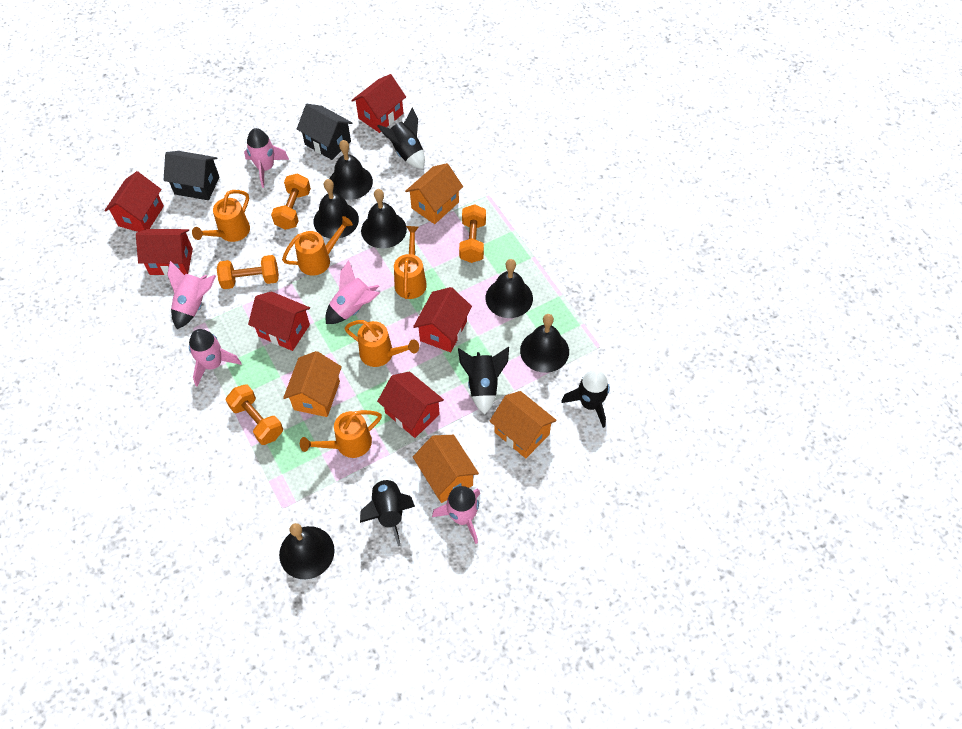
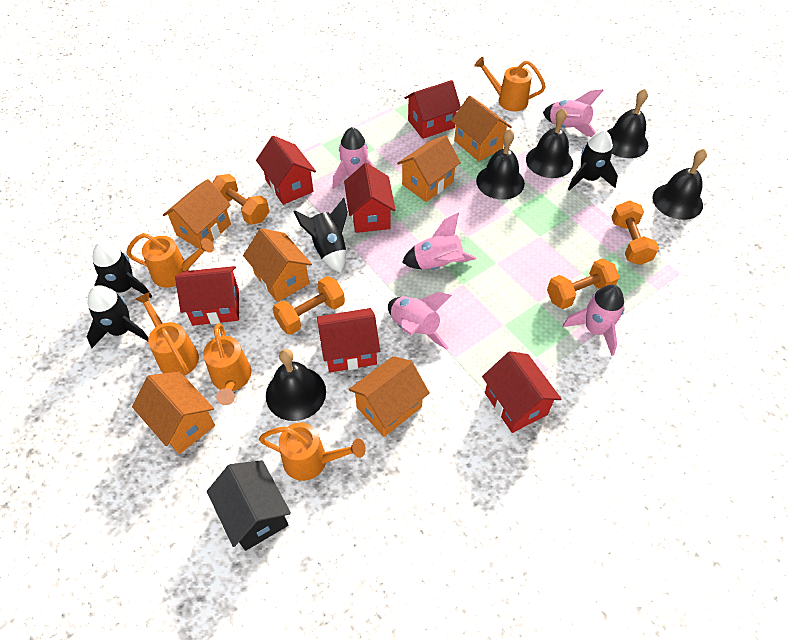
black bell: [279,523,335,579] [314,179,359,238] [330,140,373,200] [361,189,407,248] [486,259,533,318] [520,314,569,373] = 6 -> [266,349,326,421] [476,129,525,200] [526,108,573,178] [607,89,648,158] [652,149,707,220] = 5
black house: [164,151,219,200] [297,104,352,160] = 2 -> [207,460,291,551] = 1
orange house: [283,351,342,417] [405,163,463,224] [413,435,479,503] [490,391,557,458] = 4 -> [132,372,215,454] [163,179,231,248] [243,228,312,302] [349,356,430,437] [397,135,461,202] [451,96,512,161] = 6

